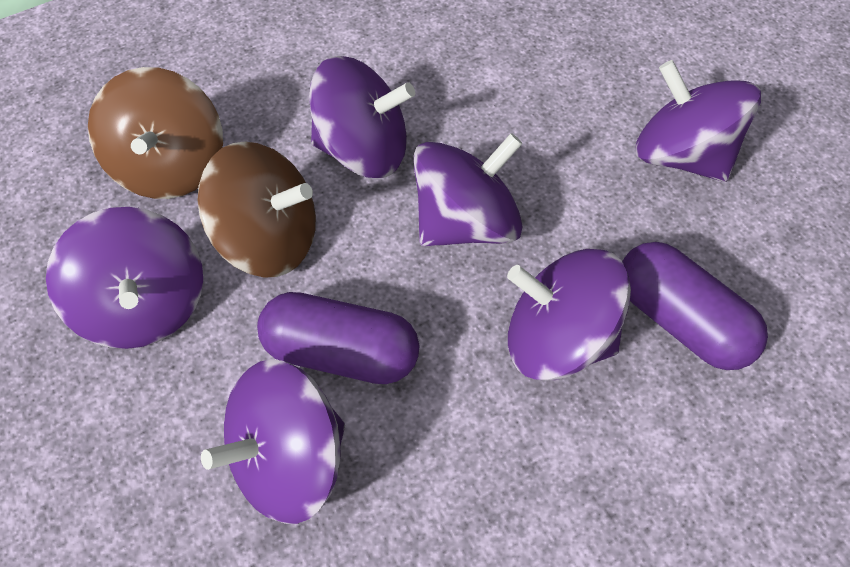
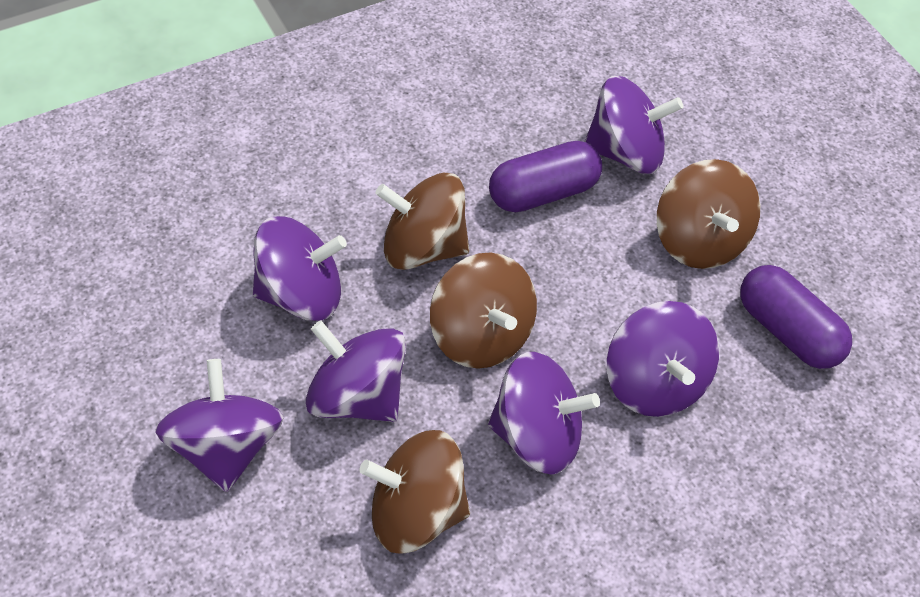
brown spinning top: [88,67,223,199] [197,141,316,277] = 2 -> [360,430,470,554] [375,173,469,270] [430,252,537,369] [657,159,760,269] = 4

